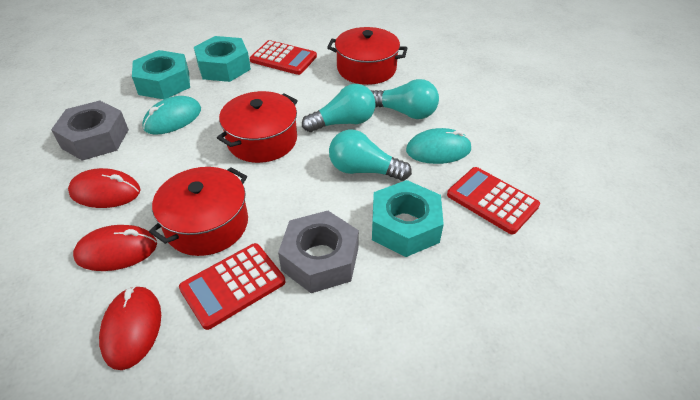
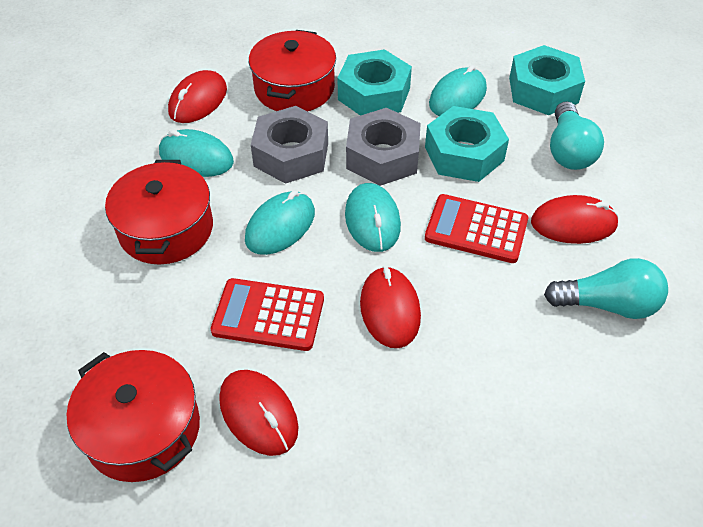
red calculator: [179,243,285,330] [250,40,317,75] [447,167,540,234] = 3 -> [211,278,324,351] [425,194,528,263] = 2
red mouse: [68,168,141,208] [73,225,157,271] [99,285,161,370] = 3 -> [168,70,227,123] [219,370,299,456] [360,266,421,348] [531,195,619,244] = 4
turquoise light bulb: [302,84,375,132] [329,130,412,181] [371,79,439,119] = 3 -> [544,258,668,319] [550,101,604,170] = 2
turquoise mouse: [142,96,201,135] [406,128,472,164] = 2 -> [159,129,234,177] [245,191,315,255] [345,183,401,252] [429,65,487,116] = 4

